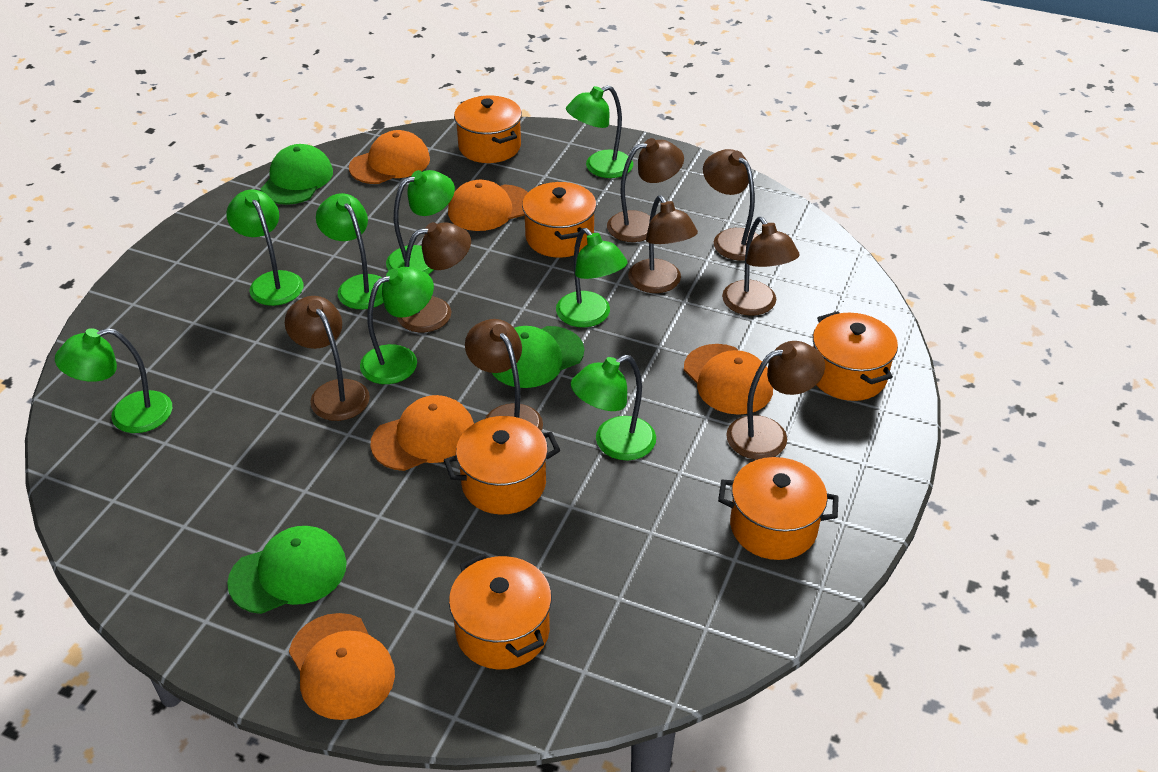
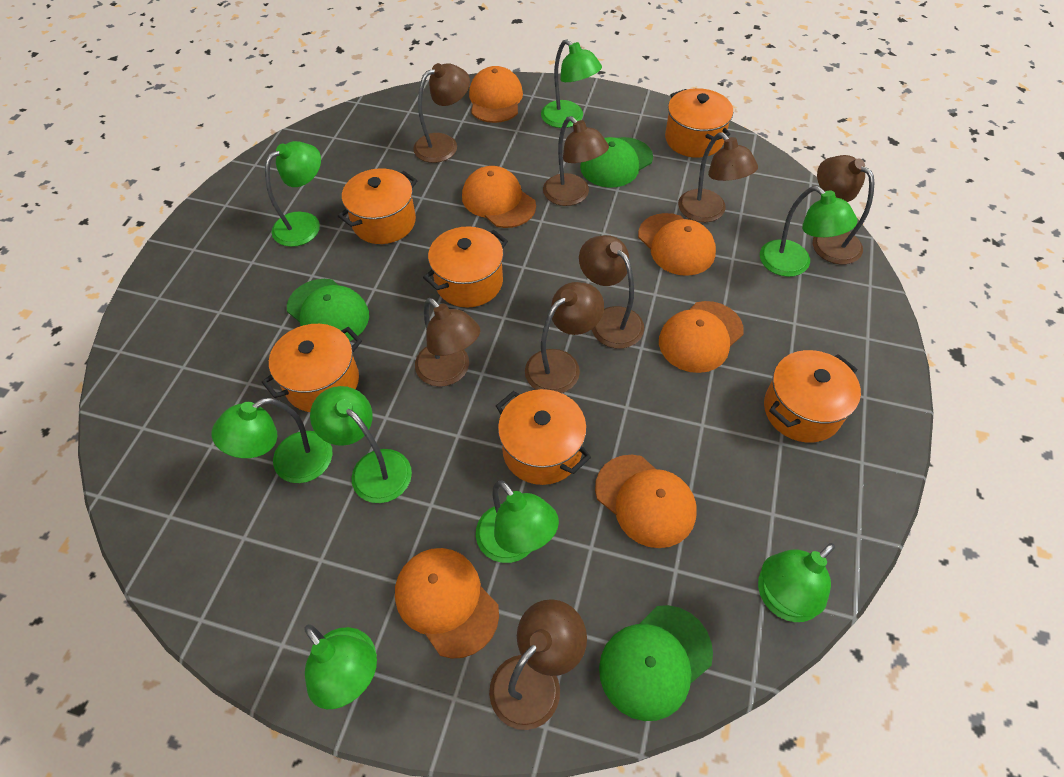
orange cap: [289,613,395,720] [349,130,430,184] [370,395,474,471] [448,180,528,231] [684,344,773,415] = 5 -> [395,548,499,659] [462,166,536,228] [469,66,523,123] [595,455,697,548] [638,213,716,276] [659,301,744,373] = 6

